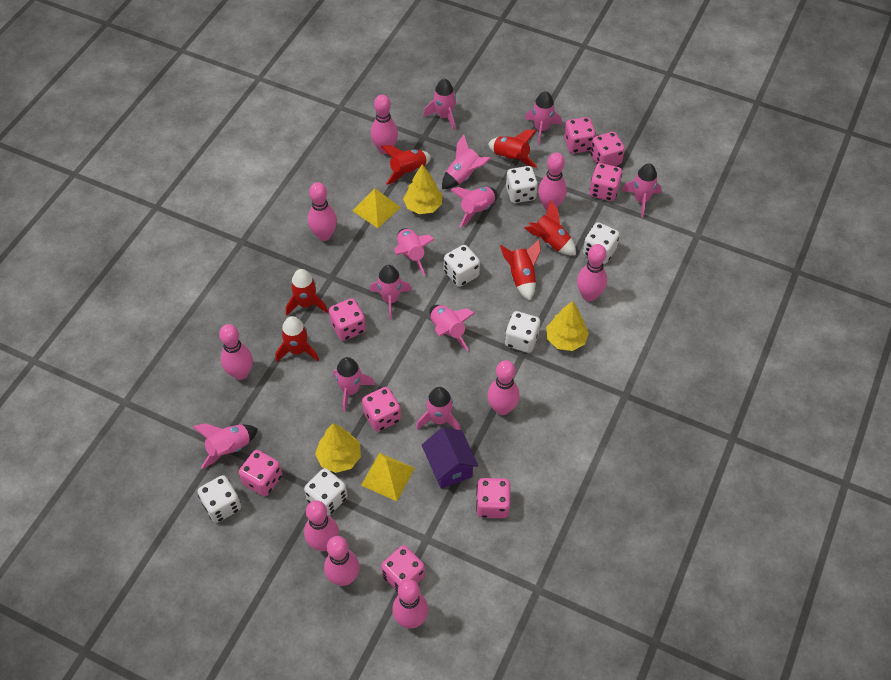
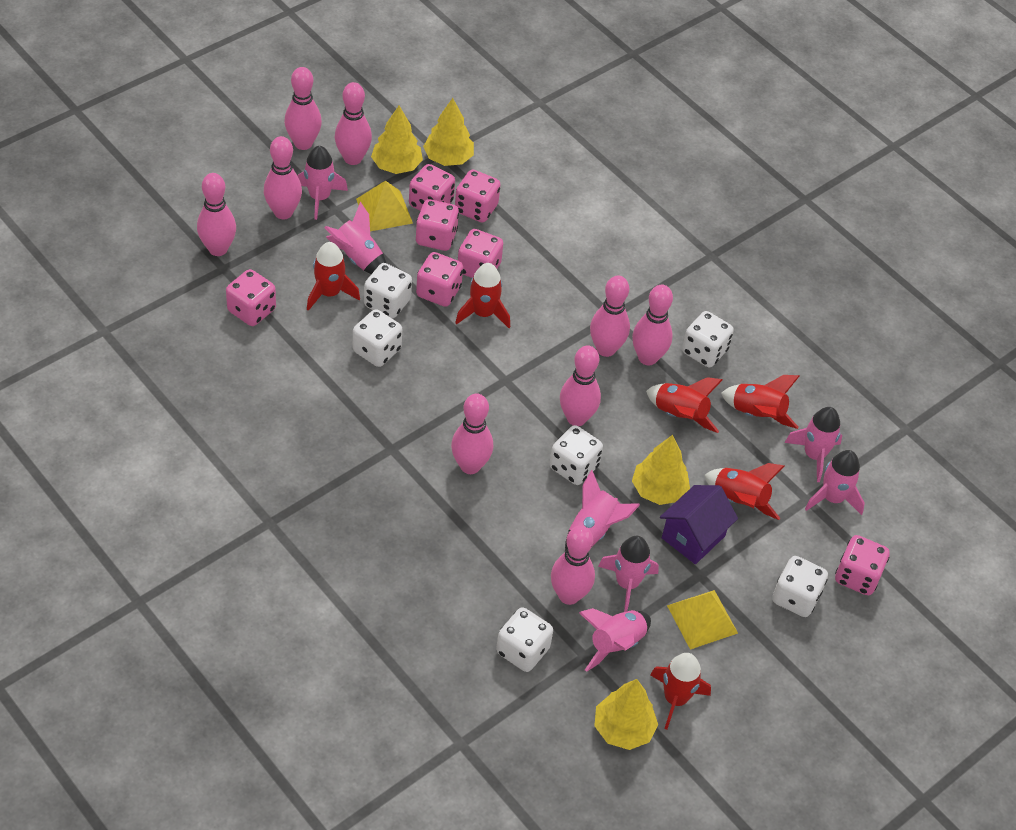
pink dice: [239,450,282,496] [329,298,366,341] [362,387,401,432] [381,545,425,592] [476,478,510,518] [564,117,596,153] [589,163,622,201] [590,132,625,166] = 8 -> [226,269,276,326] [409,164,455,211] [416,199,459,251] [416,252,463,307] [455,170,500,222] [458,229,503,278] [835,535,890,595] = 7
pink rocket: [193,423,258,469] [333,357,375,412] [370,265,412,320] [394,228,435,276] [416,387,460,430] [423,79,456,131] [429,305,475,351] [442,134,491,189] [450,187,497,228] [525,91,562,145] [622,163,661,218] = 11 -> [297,146,348,220] [324,202,386,274] [565,470,640,551] [579,608,651,672] [598,536,659,612] [784,407,842,482] [805,450,865,515] = 7
yellow tree: [315,423,361,473] [403,164,442,214] [546,301,589,351] = 3 -> [371,106,423,174] [423,98,474,166] [594,679,658,750] [632,435,690,505] = 4

